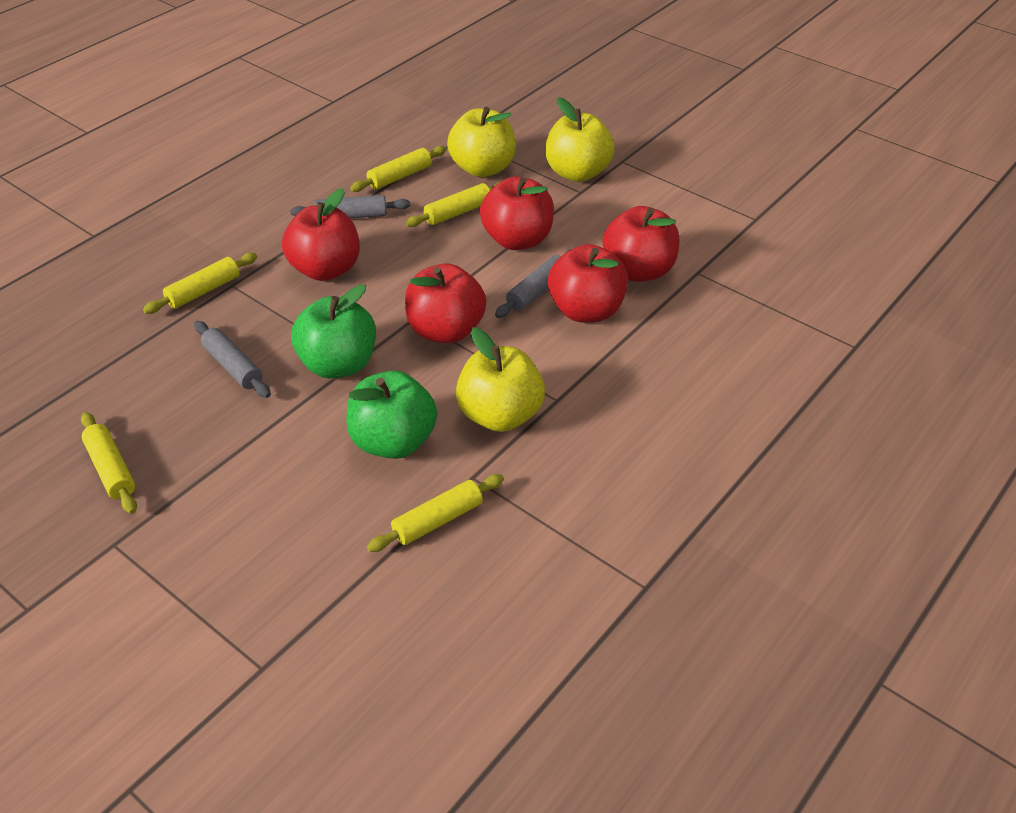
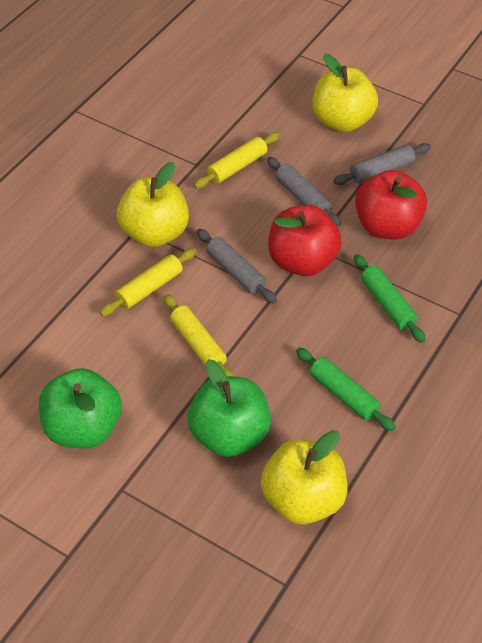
green rolling pin: none = 0 -> [296,347,396,431] [354,254,426,343] = 2
red apple: [282,188,360,281] [405,264,486,343] [480,176,554,250] [548,244,628,323] [603,206,679,282] = 5 -> [268,205,342,276] [355,170,427,239] = 2
yellow rolling pin: [81,412,137,514] [143,253,257,314] [350,146,446,192] [367,474,504,552] [405,182,500,227] = 5 -> [100,248,197,316] [164,294,234,377] [194,132,280,189] = 3

